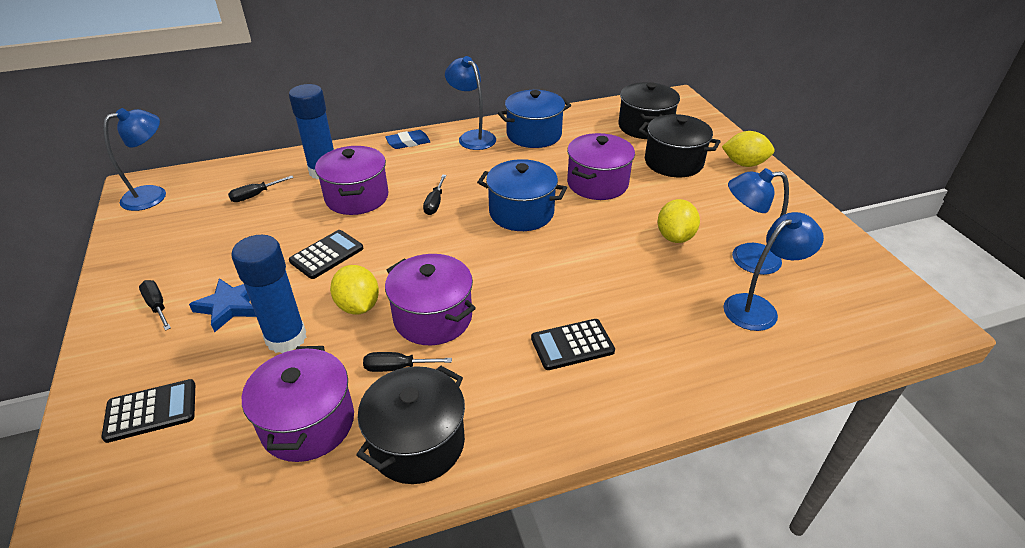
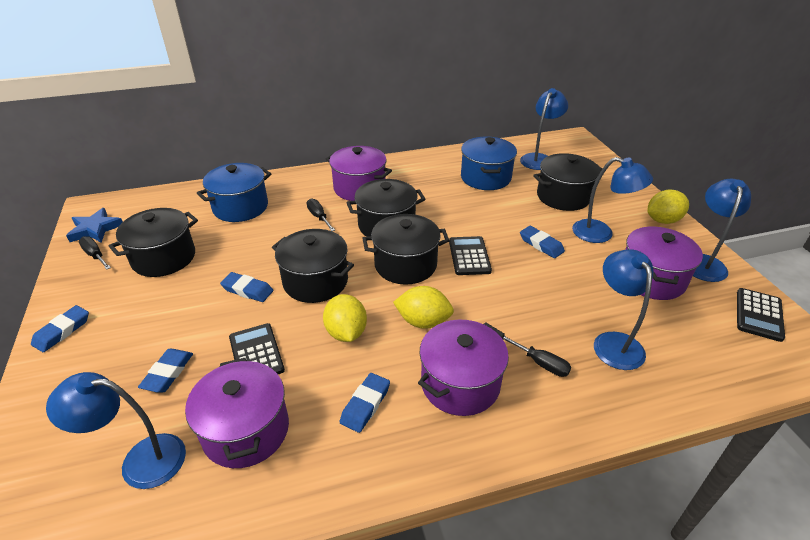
black pot: [356,366,465,484] [618,82,680,139] [638,114,721,177] = 3 -> [109,208,198,277] [272,229,354,303] [347,179,426,237] [363,214,449,285] [533,153,602,211] = 5
black screwdriver: [139,280,171,331] [228,176,294,202] [363,352,452,372] [423,175,447,215] = 4 -> [79,236,111,270] [307,198,335,231] [503,336,571,377] = 3
blue eraser: [385,130,431,149] = 1 -> [31,305,89,352] [138,349,193,393] [220,272,273,302] [340,373,390,433] [520,226,565,258] = 5
blue glue stick: [231,235,306,353] [289,84,334,179] = 2 -> none = 0
blue lamp: [103,108,166,211] [445,56,496,150] [723,212,824,331] [728,168,789,275] = 4 -> [46,372,186,489] [520,88,568,170] [572,157,653,243] [594,249,653,370] [693,179,751,282] = 5

